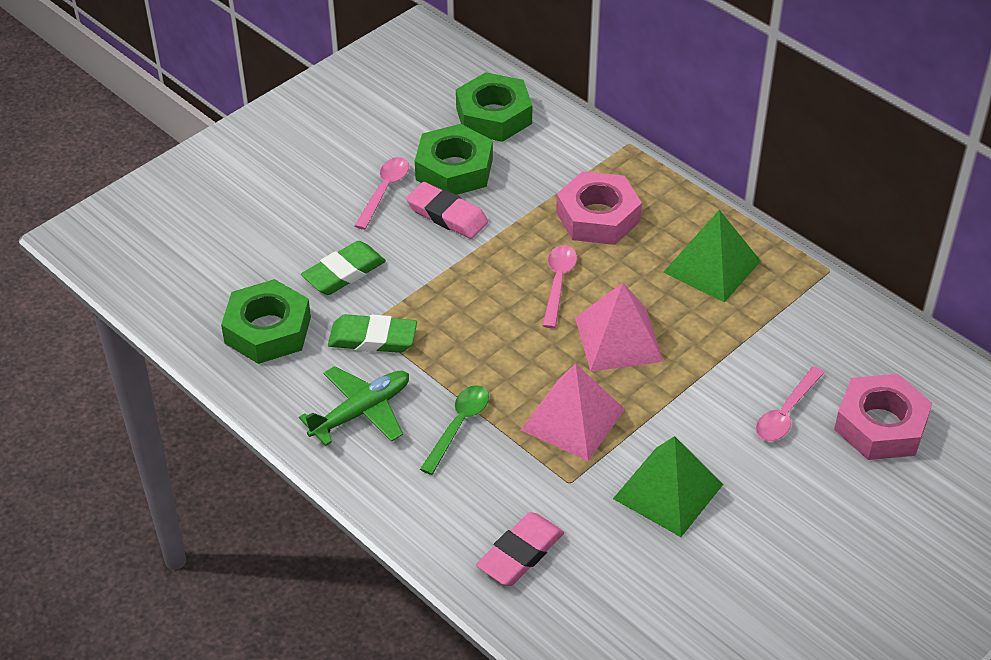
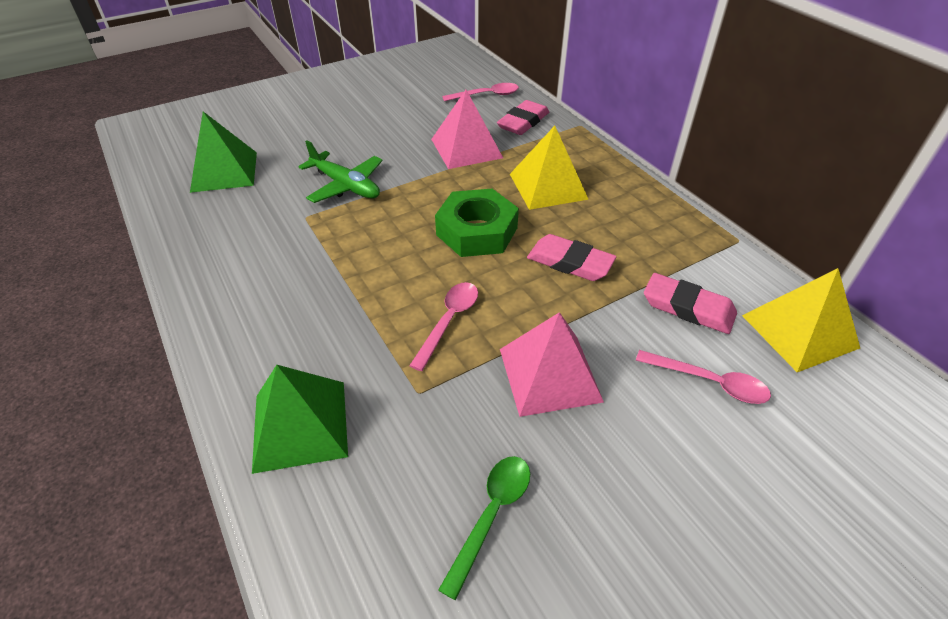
green eraser: [301,241,386,295] [328,314,417,353] = 2 -> none = 0
green nut: [221,279,311,364] [415,124,493,195] [456,72,532,142] = 3 -> [435,189,519,257] = 1
pink eraser: [406,182,488,239] [476,512,564,586] = 2 -> [497,100,549,135] [527,234,616,281] [644,273,737,334] = 3
pink nut: [556,171,642,245] [834,374,932,460] = 2 -> none = 0
yellow pyramid: none = 0 -> [510,126,589,210] [742,268,860,372] = 2

